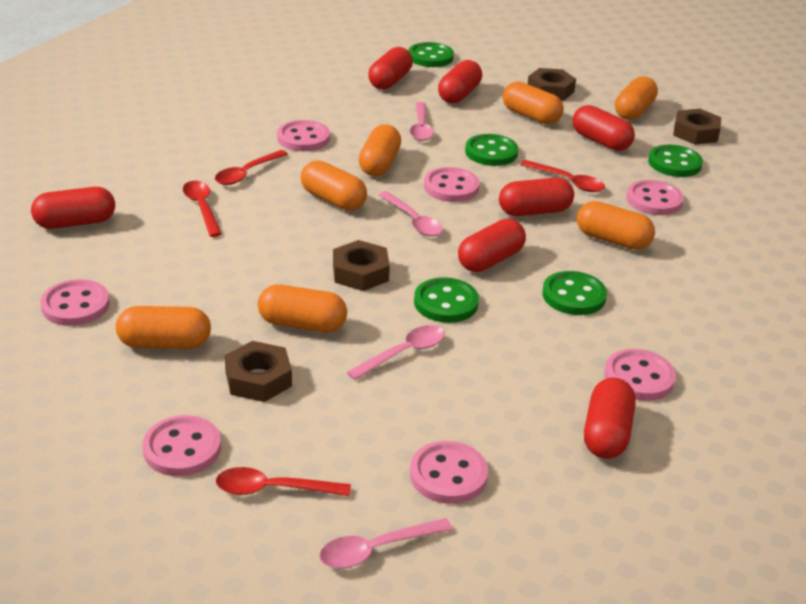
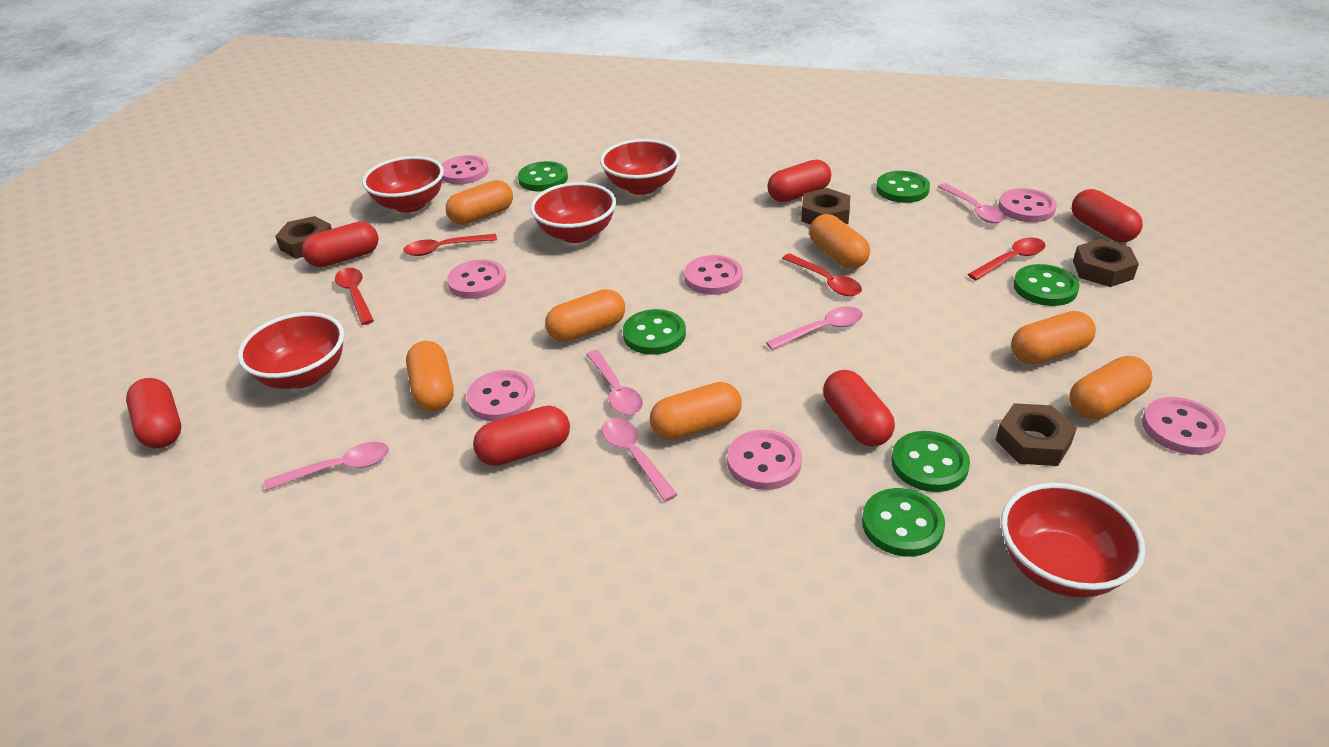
green button: [408,42,454,67] [414,277,479,323] [465,134,518,166] [542,271,607,315] [648,144,703,177] = 5 -> [518,161,568,191] [623,309,686,355] [862,488,945,557] [876,171,930,203] [891,431,970,492] [1013,264,1079,306] = 6
pink spoon: [319,518,453,569] [347,325,445,380] [379,191,443,236] [410,102,434,141] = 4 -> [264,442,389,491] [586,350,643,415] [602,418,678,502] [766,306,863,350] [938,183,1006,223] = 5
red bowl: none = 0 -> [238,312,344,389] [362,156,444,213] [530,182,616,243] [600,139,680,195] [1001,483,1145,598] = 5
red capsule: [31,187,115,229] [368,47,413,90] [438,60,482,103] [458,219,526,272] [499,178,574,216] [572,105,635,151] [584,378,636,459] = 7 -> [126,378,181,449] [302,222,378,267] [473,406,570,466] [767,159,831,202] [823,370,895,447] [1072,189,1143,242] = 6

